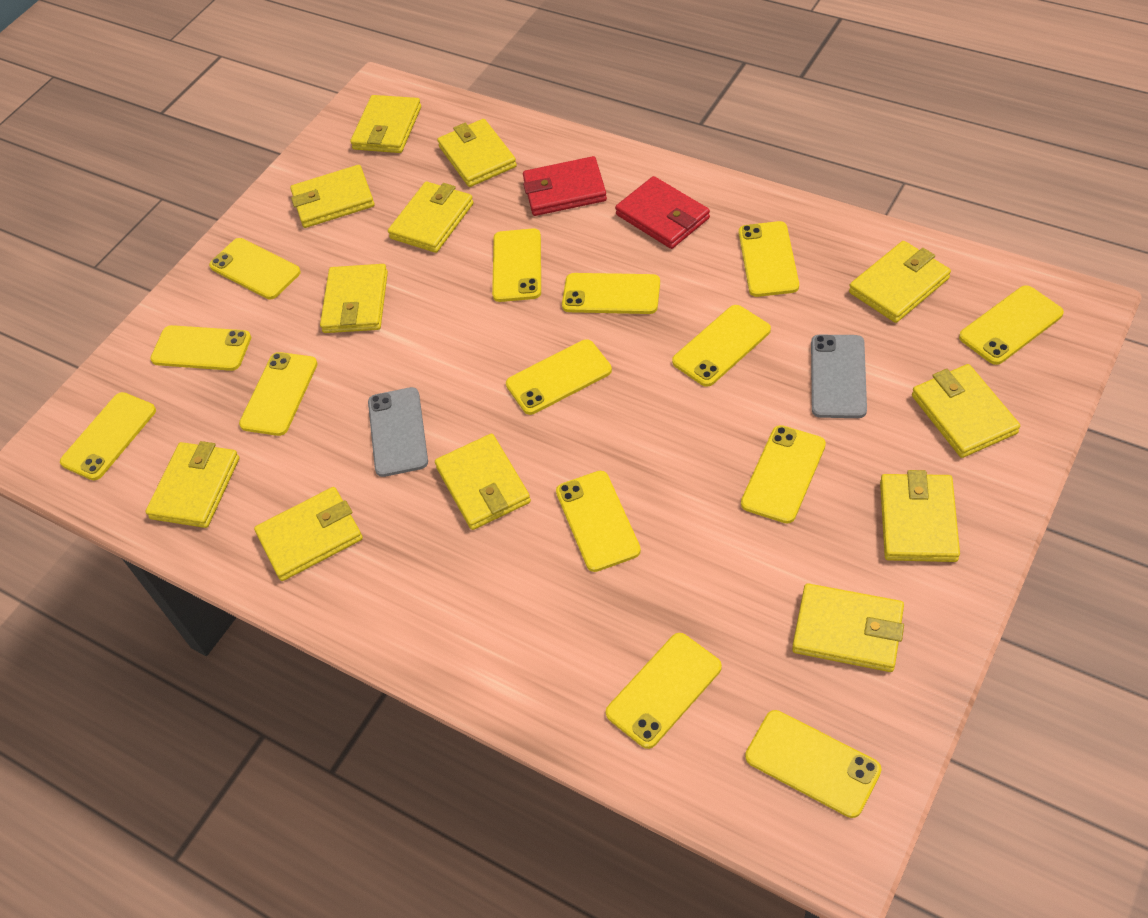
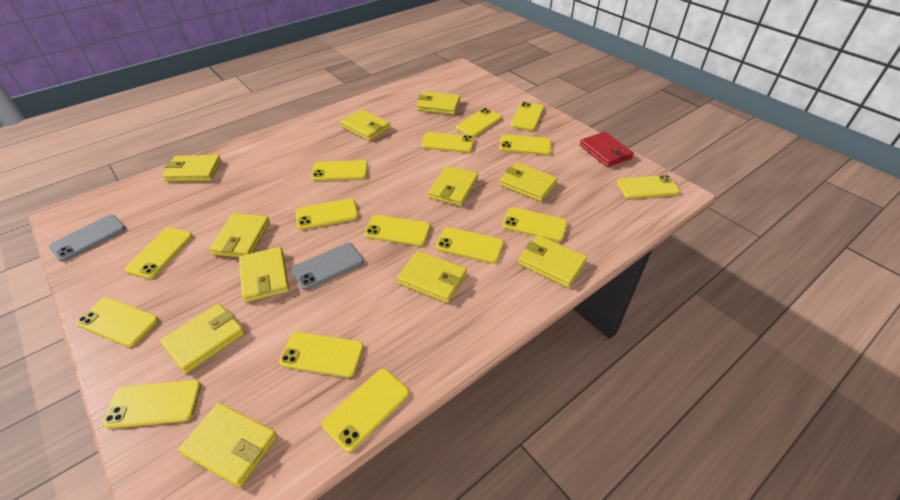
red wallet: [523,156,607,216] [615,176,710,249] = 2 -> [580,132,634,167] = 1
yellow phone: [60,392,156,480] [150,325,251,371] [209,238,301,299] [239,352,318,436] [492,228,541,302] [506,339,612,415] [556,471,641,572] [562,273,660,314] [606,633,722,749] [672,305,771,387] [739,221,799,297] [741,425,826,523] [745,710,882,818] [959,285,1064,365] = 14 -> [77,297,158,347] [103,380,201,429] [124,227,193,279] [279,332,364,378] [295,198,358,230] [311,160,368,181] [322,369,409,452] [364,215,430,246] [421,132,474,153] [436,227,504,264] [456,108,502,137] [499,134,551,155] [502,207,568,242] [511,102,544,131] [617,175,680,199] = 15
yellow wallet: [145,441,240,528] [254,487,363,581] [290,165,374,228] [320,264,388,333] [350,95,421,153] [388,182,474,253] [435,434,531,530] [437,119,517,187] [792,583,904,672] [849,241,951,323] [880,470,960,562] [912,364,1020,458] = 12 -> [160,303,245,374] [162,155,221,182] [178,403,277,487] [209,213,270,257] [239,247,289,302] [340,109,390,141] [397,251,467,303] [416,91,460,115] [428,166,478,206] [499,163,558,201] [518,235,587,287] = 11

